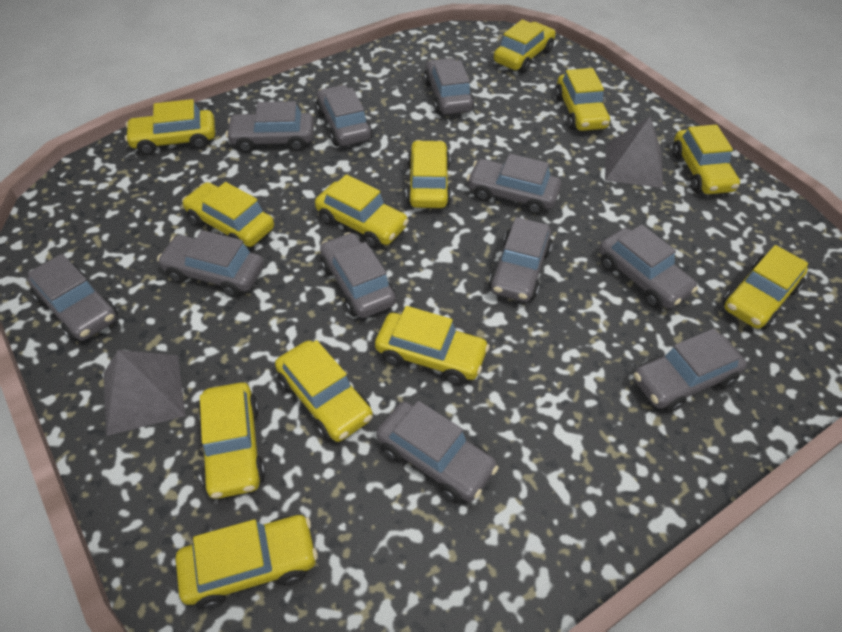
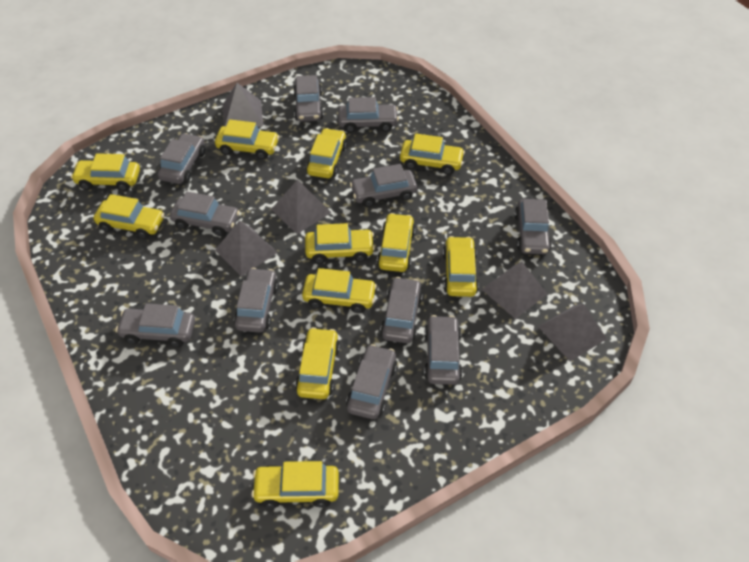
grey pyramid: [103,350,186,436] [605,117,663,188] = 2 -> [215,220,278,277] [223,83,263,127] [271,179,331,234] [482,262,547,319] [538,304,607,361] = 5
yellow car: [125,99,215,155] [176,515,318,609] [182,182,274,247] [198,382,265,499] [275,340,373,442] [315,174,409,248] [375,306,490,385] [406,140,451,208] [494,19,556,73] [555,68,610,131] [672,125,740,194] [723,245,808,330] = 12 -> [71,153,140,191] [94,194,164,239] [215,119,279,159] [251,461,339,508] [295,327,340,399] [302,268,377,313] [305,223,375,264] [306,128,347,178] [377,213,416,272] [400,133,465,175] [443,236,479,297] = 11

